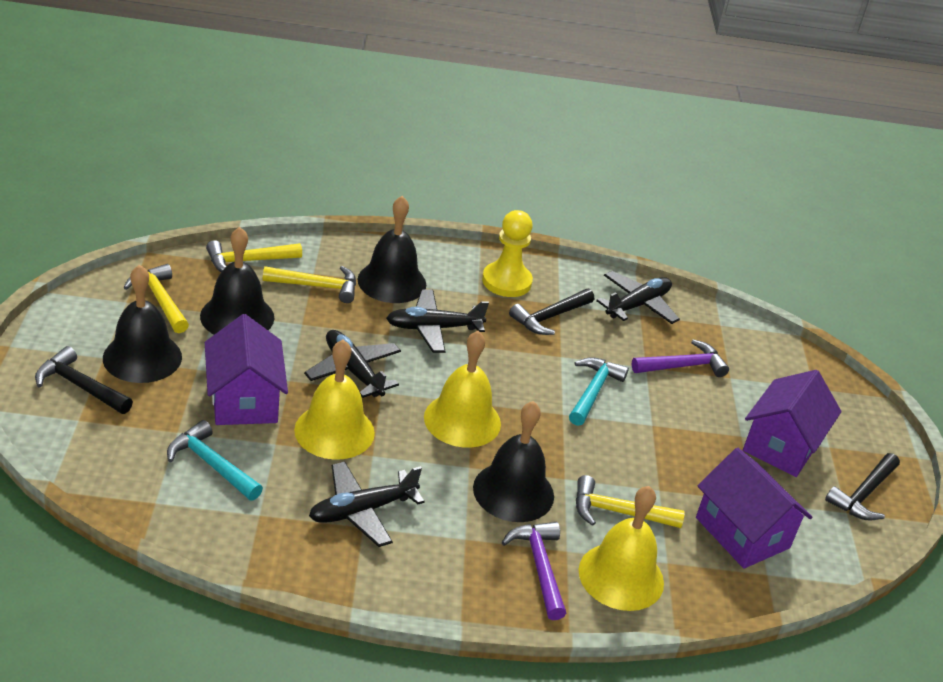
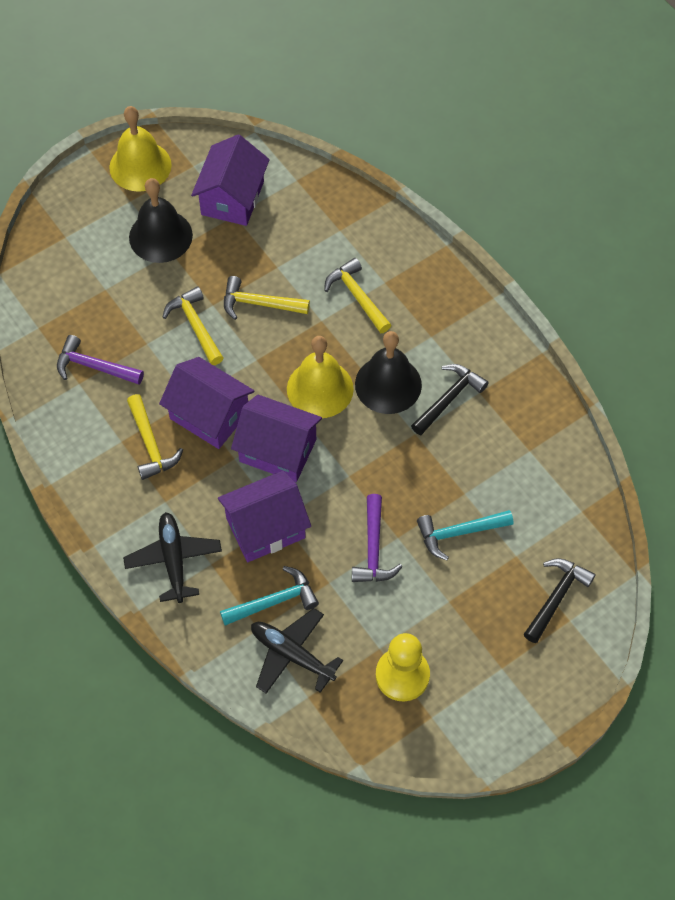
black bell: [103,265,182,383] [200,227,274,335] [358,196,426,303] [473,401,554,522] = 4 -> [129,178,193,263] [355,331,422,414] = 2
black hammer: [35,346,133,414] [509,289,594,335] [825,453,900,520] = 3 -> [411,364,488,435] [524,558,596,643] = 2
black plane: [304,330,401,398] [309,461,425,547] [386,289,489,353] [596,271,680,324] = 4 -> [123,512,222,603] [251,608,343,694] = 2
purple house: [205,314,288,425] [696,448,812,569] [743,370,841,477] = 3 -> [159,357,254,449] [191,135,270,226] [218,471,311,562] [231,395,322,482] = 4
yellow bell: [294,340,375,460] [424,331,501,448] [579,486,664,611] = 3 -> [109,106,172,192] [287,336,354,418] = 2

